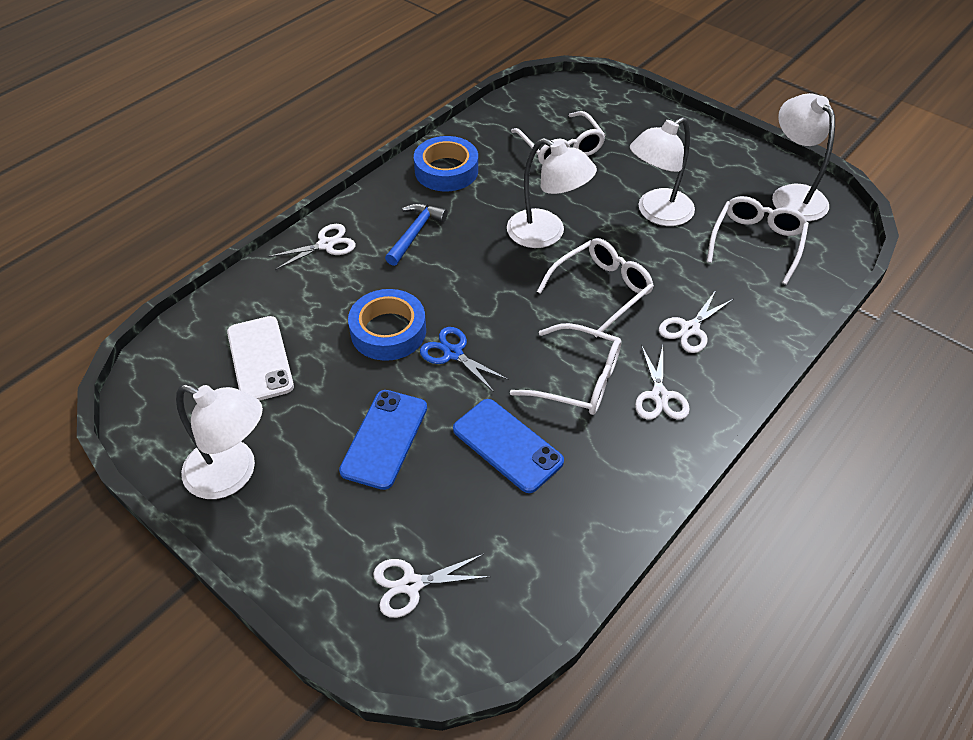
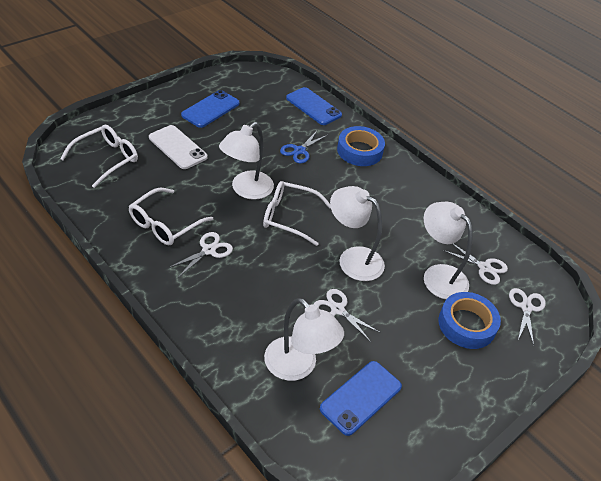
blue hammer: [385,203,448,266] = 1 -> none = 0
blue phone: [339,390,427,490] [453,399,564,493] = 2 -> [181,90,240,128] [286,87,342,125] [320,361,402,436] = 3
white glasses: [510,323,622,415] [511,111,606,165] [537,238,654,338] [707,196,809,285] = 4 -> [60,125,138,188] [129,188,213,246] [263,181,331,246] = 3

